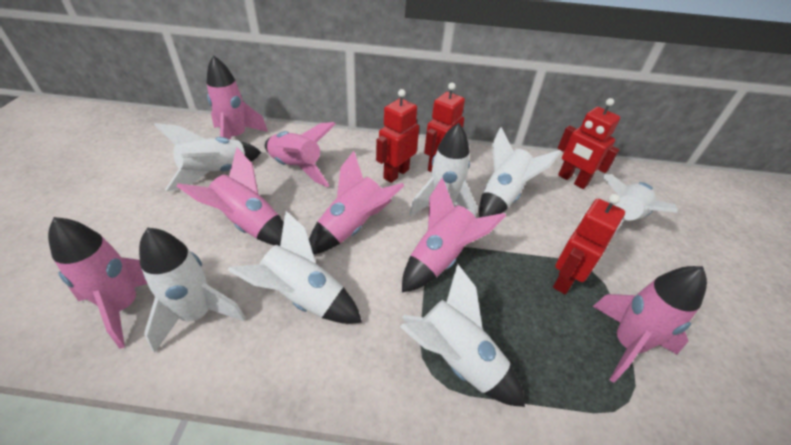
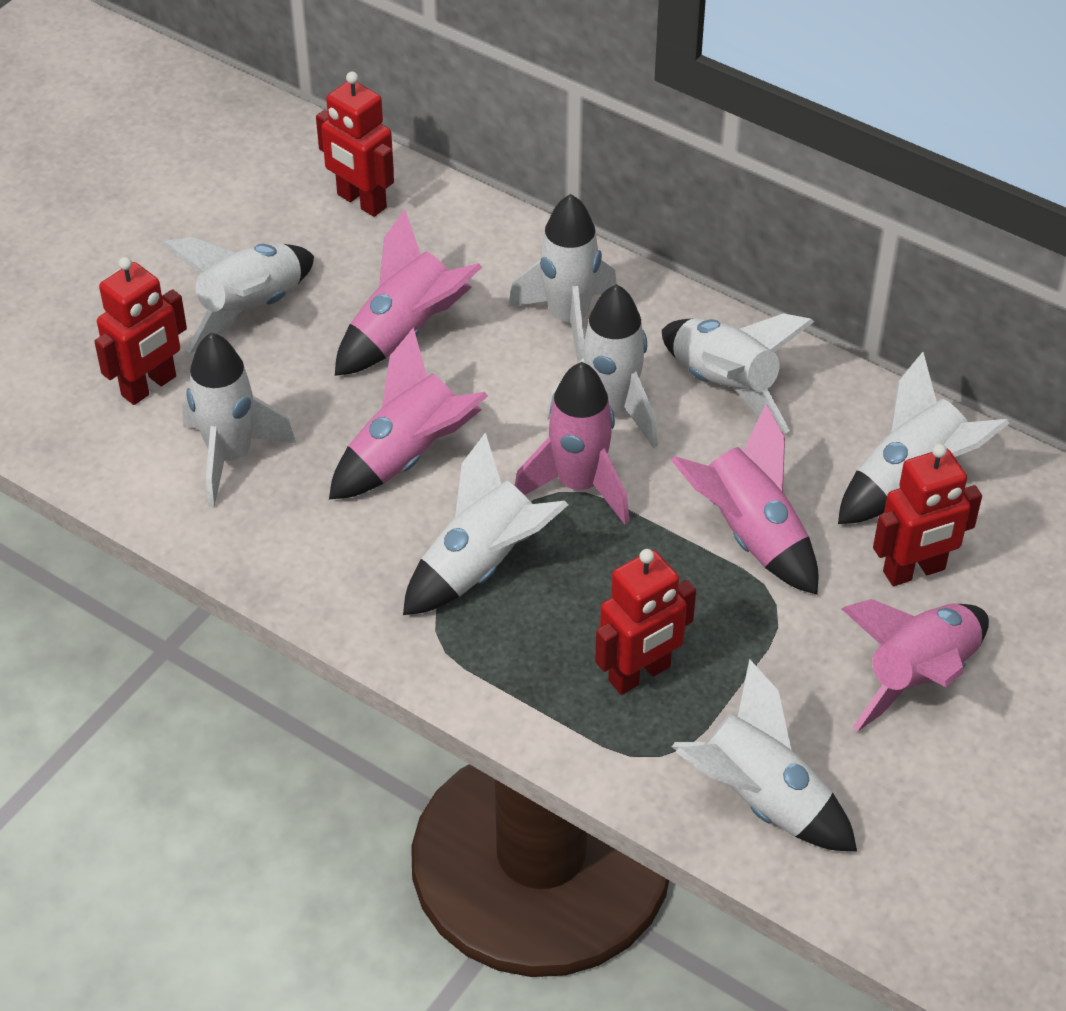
pink rocket: [48,217,147,349] [176,148,284,246] [206,55,268,139] [265,122,336,187] [309,151,405,254] [402,178,506,292] [593,266,707,383] = 7 -> [329,327,488,499] [335,209,482,376] [515,362,629,525] [671,404,818,595] [842,599,989,732] = 5
white rocket: [139,227,246,353] [154,123,261,191] [228,211,362,324] [400,264,525,407] [409,123,477,217] [479,127,561,218] [602,174,677,234] = 7 -> [162,237,314,353] [182,332,297,508] [403,432,568,615] [508,194,617,363] [547,284,658,448] [662,313,814,433] [672,659,857,851] [838,352,1009,524] = 8

